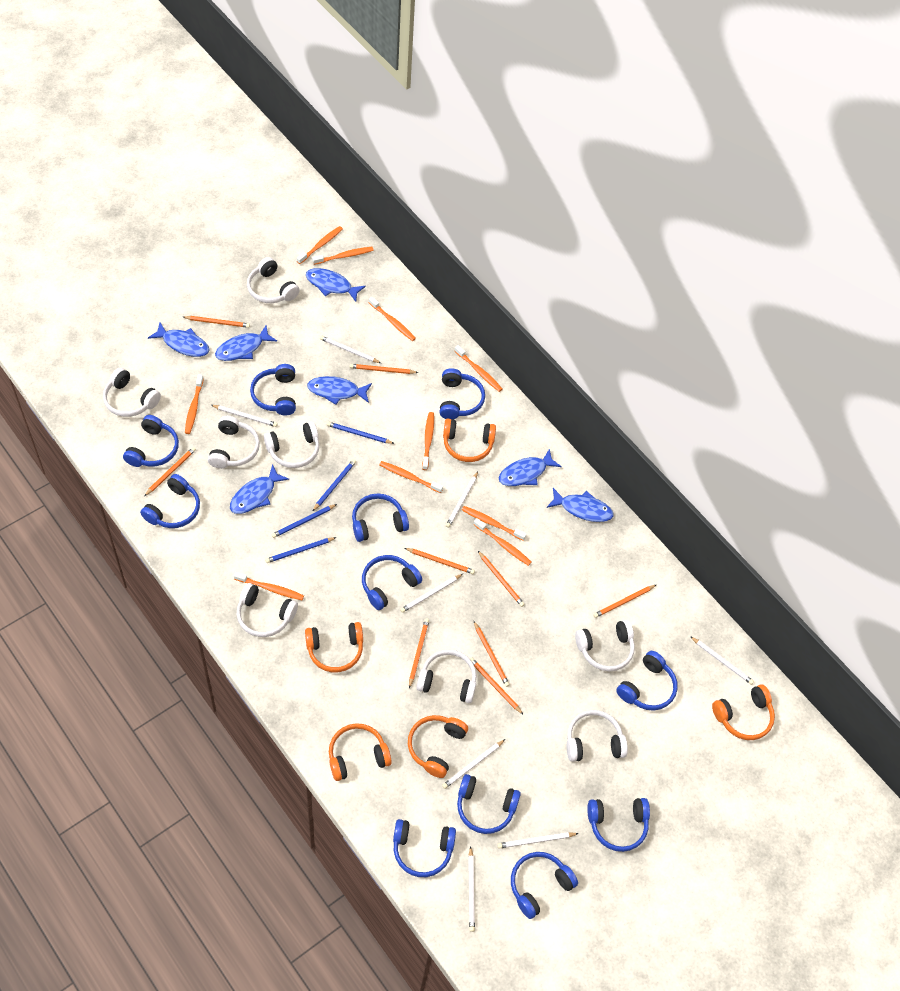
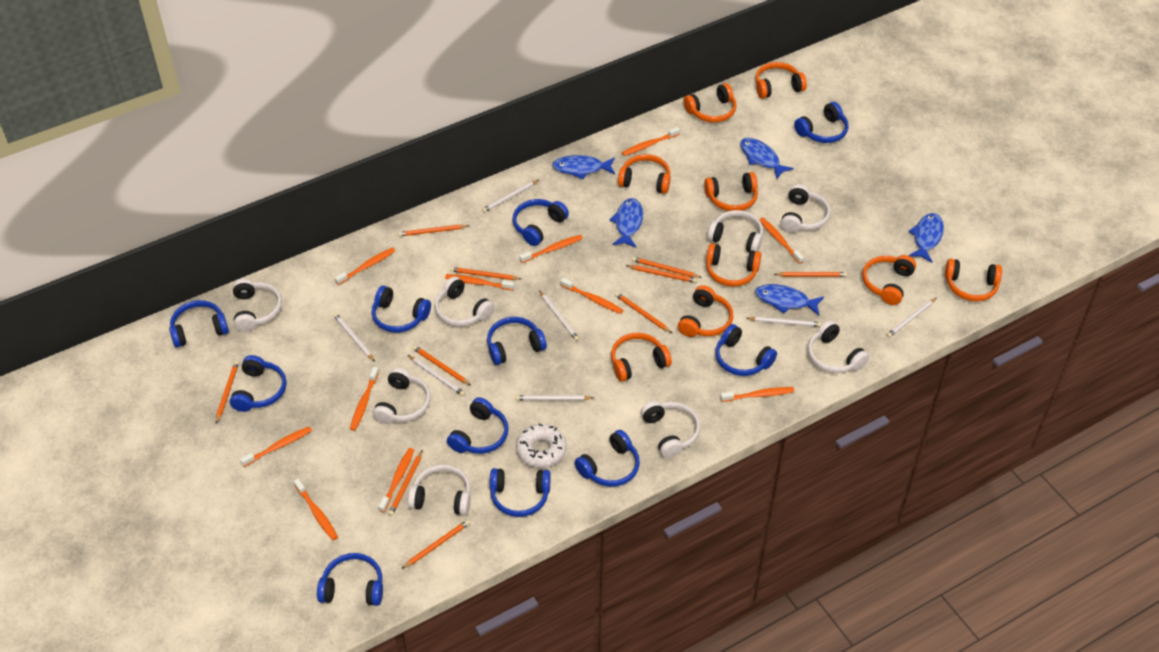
blue fish: [148,323,210,357] [215,326,277,361] [230,464,289,514] [306,268,366,302] [307,376,372,405] [499,448,562,486] [547,488,614,522] = 7 -> [552,155,615,179] [609,198,643,247] [740,138,794,179] [755,284,824,315] [908,213,944,263] = 5
blue pencil: [265,537,337,563] [272,504,337,538] [312,459,356,512] [327,422,395,444] = 4 -> none = 0
orange headphones: [305,622,363,672] [329,723,392,781] [408,715,468,778] [443,418,496,462] [712,685,775,740] = 5 -> [611,333,672,382] [618,154,671,194] [678,285,733,337] [684,83,736,123] [704,172,758,211] [706,244,761,287] [755,62,807,99] [862,255,916,305] [945,258,1002,302] = 9
orange pencil: [144,447,196,496] [183,316,250,328] [350,364,418,374] [405,548,475,574] [409,619,429,688] [470,658,523,714] [474,621,510,687] [478,551,525,607] [593,585,656,618] = 9 -> [216,361,239,424] [388,450,423,516] [398,225,469,236] [401,520,470,569] [413,346,471,385] [450,267,521,280] [615,292,672,333] [626,265,697,283] [632,257,702,278] [774,272,847,277] = 10
orange toothbrush: [185,374,204,434] [234,572,304,600] [297,226,343,264] [312,247,374,265] [369,297,416,341] [379,461,443,493] [422,412,434,470] [455,345,502,392] [462,506,527,541] [474,518,531,566] = 10 -> [240,426,312,467] [294,479,338,540] [335,247,395,285] [350,367,379,431] [379,448,414,513] [445,274,514,290] [519,235,583,263] [561,278,623,314] [622,127,680,156] [720,387,794,402] [759,218,804,264] = 11
white donut: none = 0 -> [516,423,567,468] = 1
white pencil: [211,405,278,427] [320,336,381,363] [400,574,463,613] [442,739,505,789] [446,471,478,528] [468,846,475,932] [497,832,579,849] [690,636,754,685] = 8 -> [333,313,375,362] [408,355,465,396] [482,180,538,212] [515,395,593,400] [539,291,579,341] [746,317,821,327] [887,298,936,338] = 7

